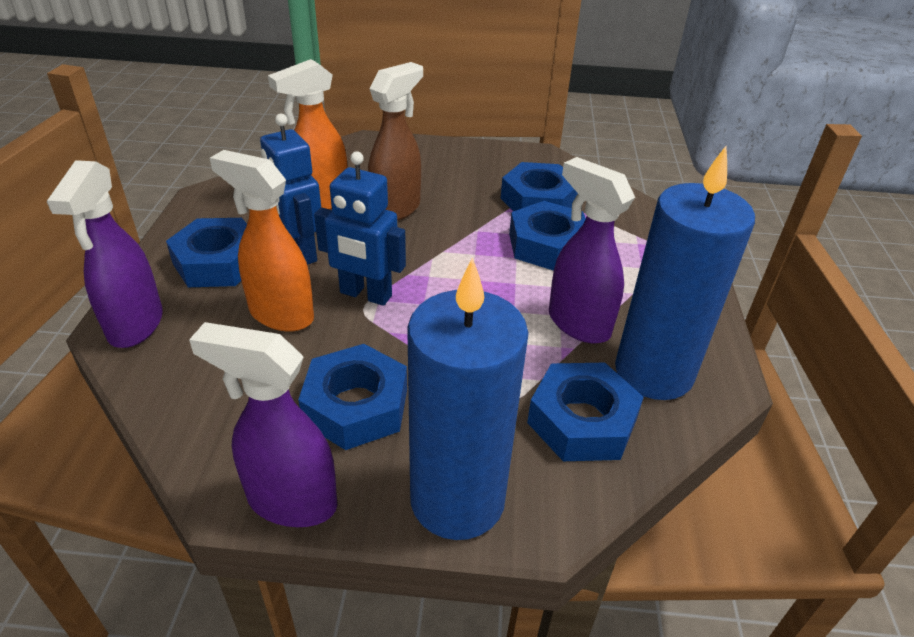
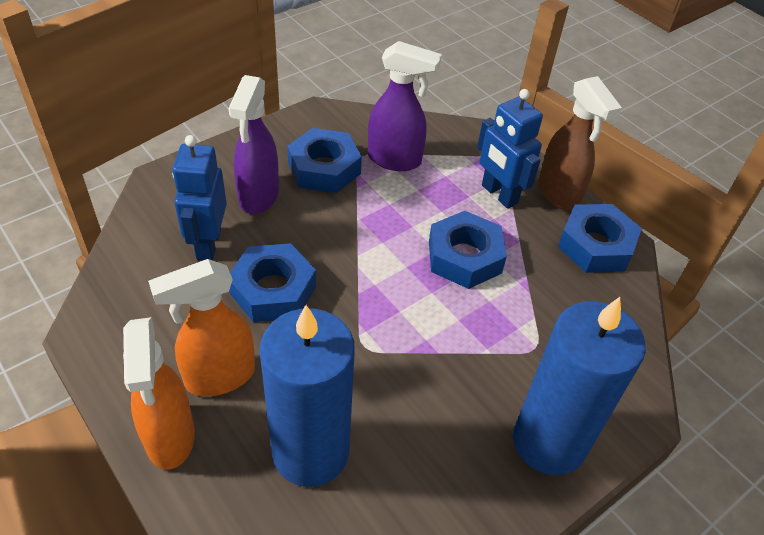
blue nut: [166,218,247,287] [298,344,407,450] [501,162,578,211] [509,201,586,271] [527,363,644,461] = 5 -> [229,243,316,322] [287,128,362,193] [429,211,507,289] [558,204,642,273] = 4
purple spray bottle: [46,160,163,348] [189,322,337,527] [549,157,635,344] = 3 -> [228,75,279,214] [368,41,442,171] = 2

